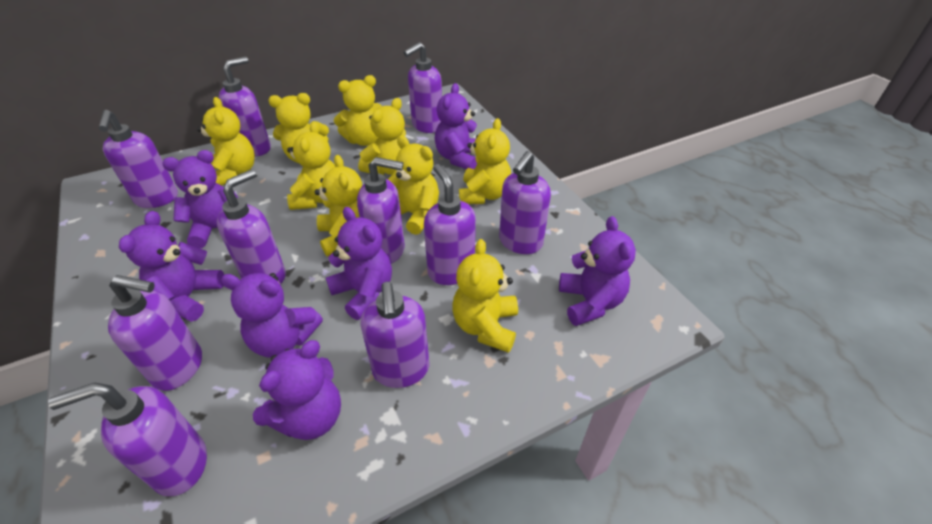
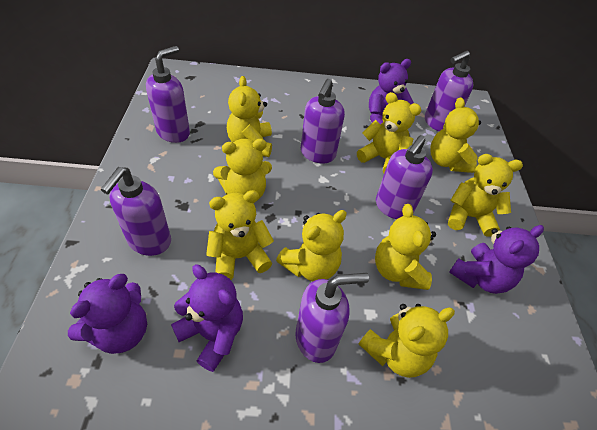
purple soap dispenser: [48,383,207,497] [99,110,178,208] [108,275,202,391] [217,169,286,284] [219,57,271,157] [357,157,405,264] [360,282,429,388] [404,42,442,133] [424,164,476,285] [499,151,551,254] = 10 -> [100,167,171,256] [146,46,190,143] [295,273,369,363] [301,79,345,163] [376,135,433,219] [425,51,473,131] = 6
purple teddy bear: [119,211,224,322] [162,150,238,248] [221,273,323,358] [253,340,341,440] [326,207,392,320] [435,83,477,169] [559,216,636,326] = 7 -> [68,274,147,354] [171,264,243,372] [369,59,414,124] [449,225,544,294] = 4

